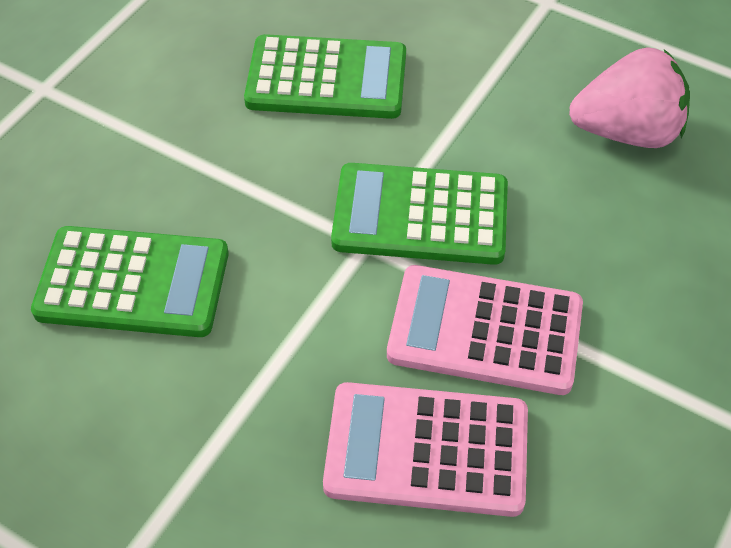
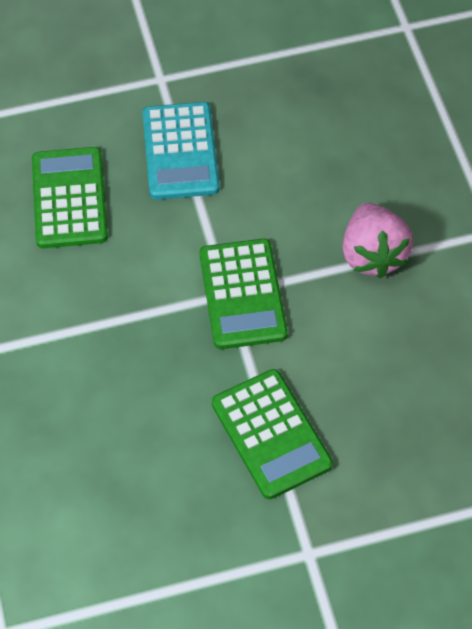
pink calculator: [323,382,528,517] [387,265,583,395] = 2 -> none = 0
turquoise calculator: none = 0 -> [142,102,219,200] = 1

